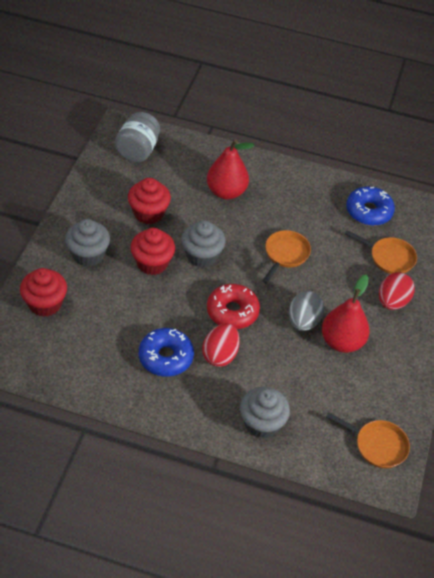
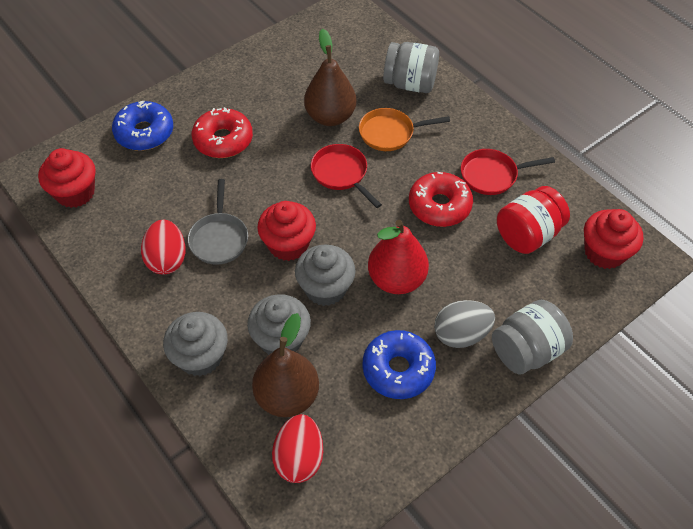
brown pear: none = 0 -> [252,313,319,417] [304,29,357,126] = 2
grey jar: [115,112,160,162] = 1 -> [383,42,439,93] [492,300,573,374] = 2
grey pan: none = 0 -> [188,179,248,265] = 1
orange pan: [262,230,311,284] [326,412,410,468] [345,230,417,274] = 3 -> [359,108,450,151] = 1
red donut: [207,284,260,329] = 1 -> [192,107,253,158] [409,172,473,227] = 2
red jar: none = 0 -> [497,186,570,254] = 1
red pan: none = 0 -> [311,144,382,208] [461,149,555,195] = 2
red pear: [207,139,254,199] [322,275,370,353] = 2 -> [368,220,429,294] = 1

